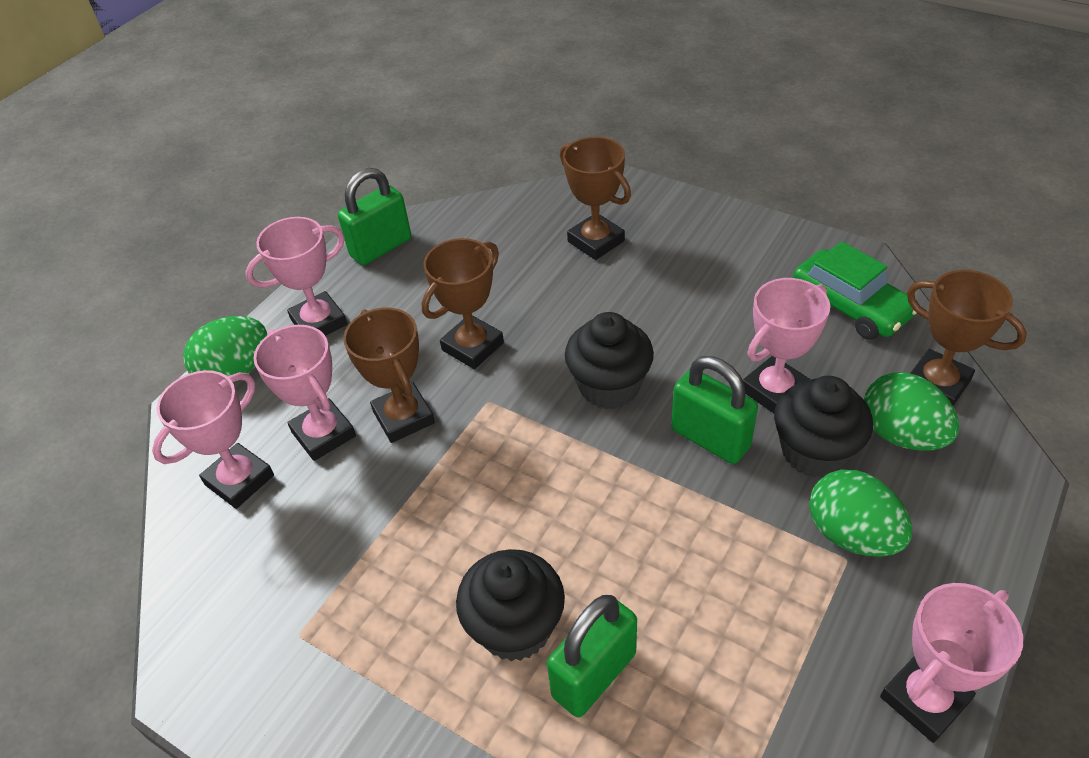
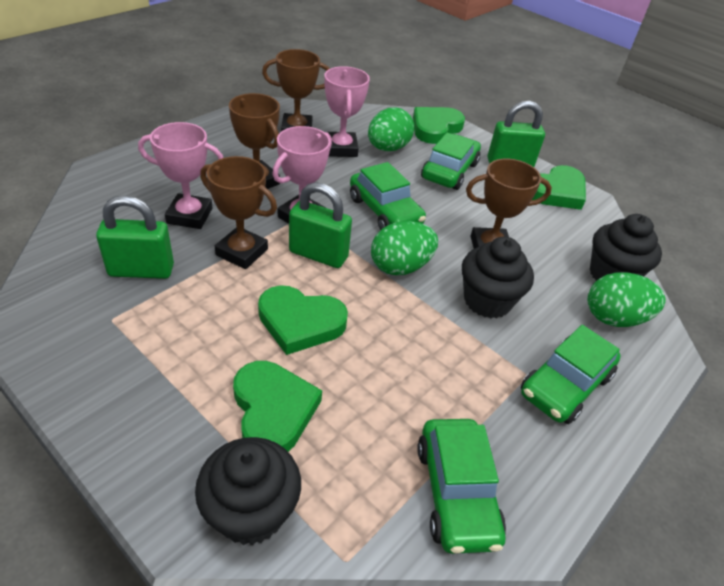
green car: [793,241,918,340] = 1 -> [350,162,426,230] [417,419,506,554] [421,133,481,190] [521,325,621,424] = 4
green heart: none = 0 -> [233,361,322,452] [258,285,348,355] [413,107,465,144] [532,165,586,210] = 4
pink trophy: [152,370,274,509] [245,217,347,336] [253,325,356,461] [743,278,830,413] [880,583,1023,743] = 5 -> [138,122,223,229] [272,126,332,224] [324,66,370,157] = 3

